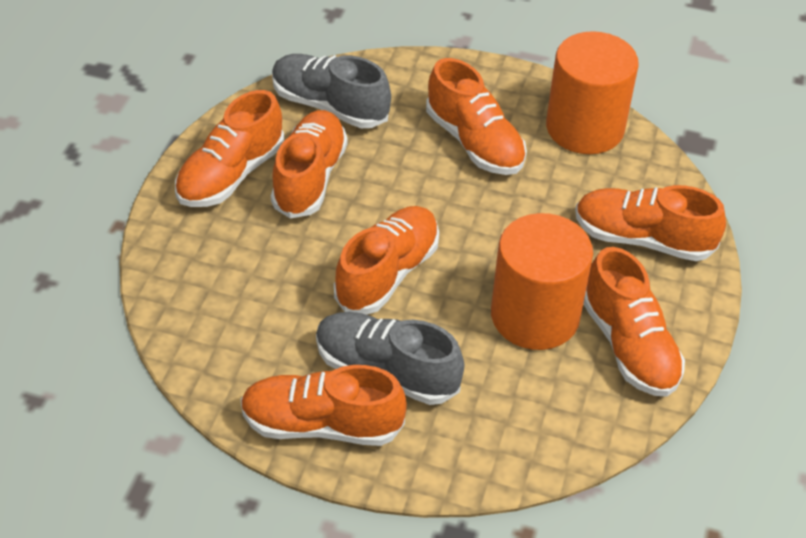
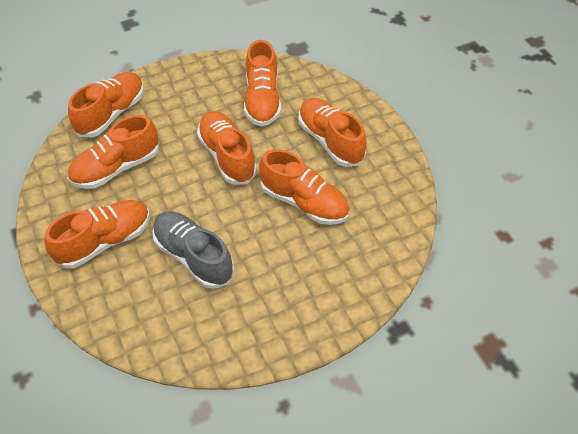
grey shoe: [272,54,391,128] [316,312,464,405] = 2 -> [152,211,234,289] = 1
orange cylinder: [491,213,593,350] [546,31,639,154] = 2 -> none = 0

